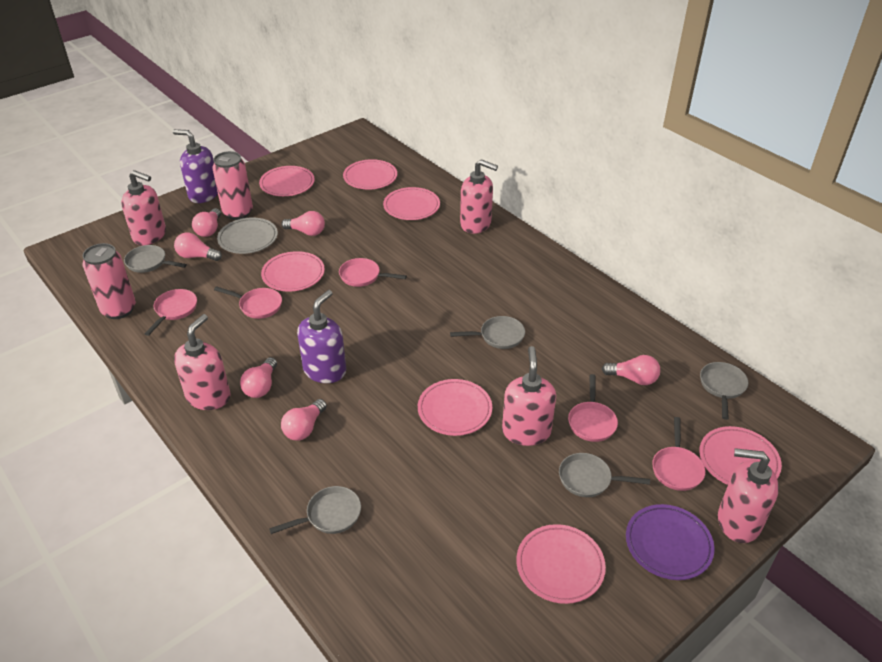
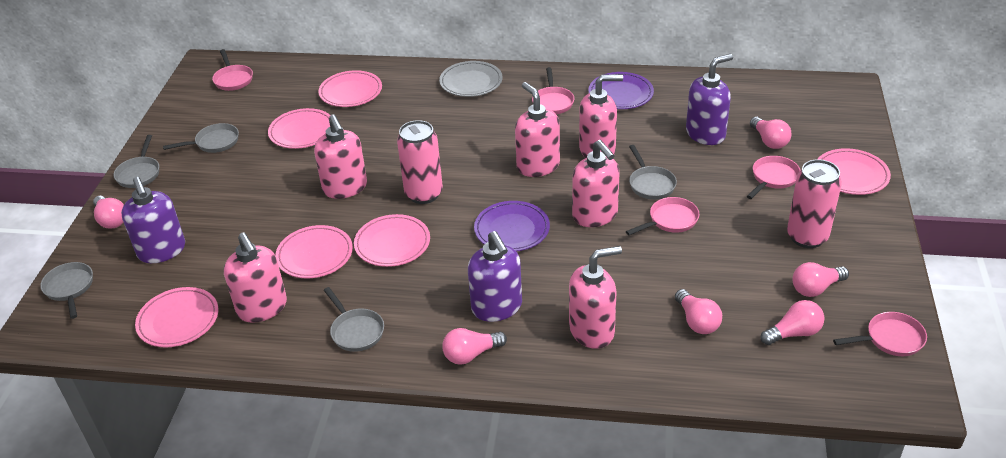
pink plate: [259,166,315,196] [261,251,325,291] [343,159,397,190] [383,187,440,220] [418,379,492,436] [516,524,606,604] [699,426,782,485] = 7 -> [135,287,218,347] [268,108,330,149] [275,225,353,278] [318,70,382,107] [354,214,430,267] [818,148,891,195] = 6
pink soap dispenser: [121,170,166,245] [174,314,231,410] [460,159,498,234] [502,346,556,446] [718,448,779,543] = 5 -> [224,233,287,323] [314,114,367,199] [515,82,560,177] [569,246,622,349] [572,140,620,227] [579,74,623,158] = 6
purple plate: [626,504,715,580] = 1 -> [474,201,550,251] [589,72,654,109] = 2
purple soap dispenser: [173,129,218,203] [297,290,346,383] = 2 -> [121,177,185,263] [468,231,522,322] [686,54,733,145] = 3

